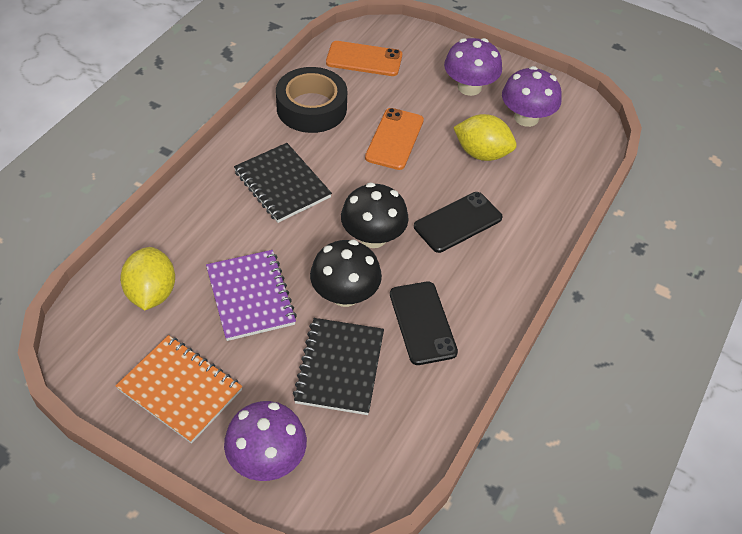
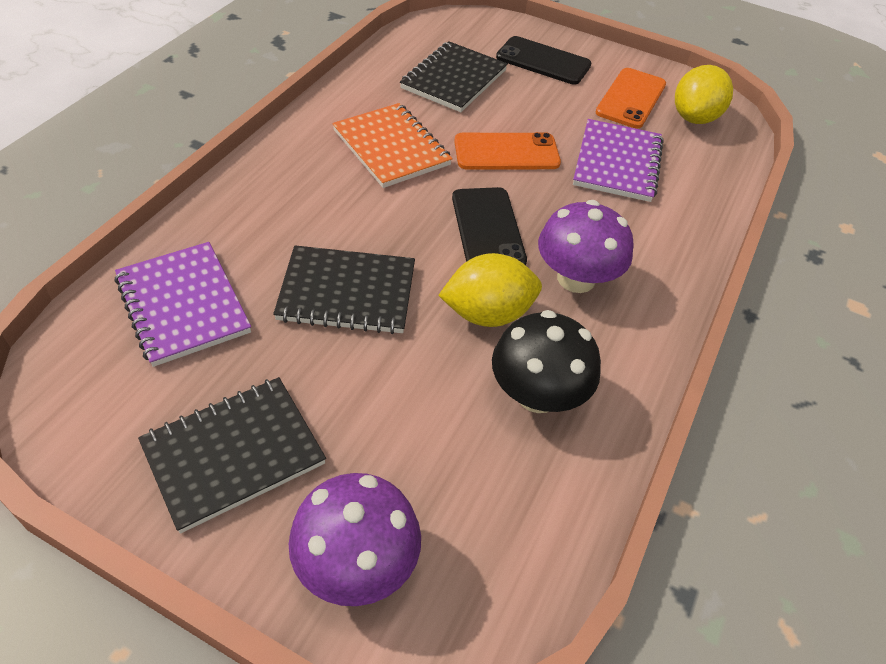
black mushroom: [310,240,382,307] [341,183,409,248] = 2 -> [492,310,601,413] = 1
black notebook: [234,143,332,223] [293,318,384,415] = 2 -> [138,377,326,534] [273,245,415,334] [400,41,508,112] = 3
black tape: [276,67,347,133] = 1 -> none = 0
purple mushroom: [224,401,307,481] [444,38,502,96] [502,66,562,127] = 3 -> [289,473,421,606] [538,200,634,293] = 2
purple notebook: [206,250,297,341] = 1 -> [115,242,251,367] [573,119,664,202] = 2

